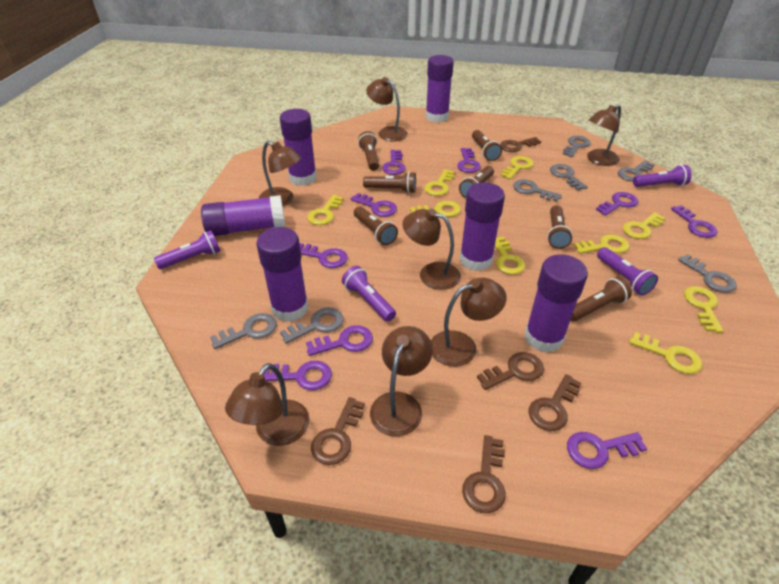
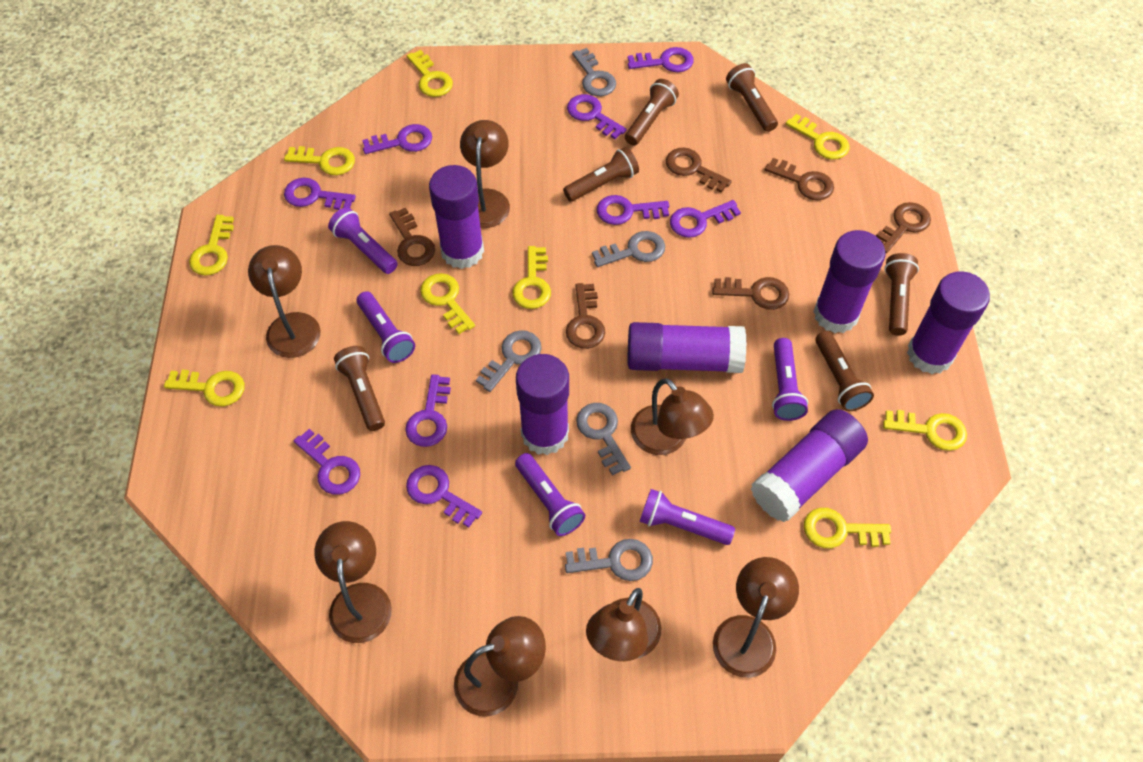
brown flashlight: [354,206,398,245] [358,131,379,171] [363,172,416,193] [459,166,494,198] [472,130,502,161] [547,205,573,249] [571,277,632,321] = 7 -> [334,346,385,431] [563,147,639,202] [625,79,679,146] [726,63,778,132] [815,331,874,411] [884,253,919,335] = 6
brown key: [311,397,365,465] [462,435,506,513] [477,352,544,390] [500,137,541,152] [528,374,581,431] = 5 -> [389,208,435,266] [566,283,605,349] [666,148,732,193] [712,277,789,310] [765,158,834,200] [876,202,931,254] = 6
grey key: [210,313,277,349] [280,308,344,344] [513,179,562,202] [550,164,588,191] [563,136,591,157] [618,160,655,182] [678,254,737,293] = 7 -> [476,330,542,392] [565,539,653,581] [572,48,616,96] [576,403,631,475] [592,231,665,267] = 5
purple flashlight: [154,230,220,269] [342,266,396,321] [597,247,658,295] [633,165,691,187] = 4 -> [328,207,398,274] [357,291,415,363] [515,453,585,536] [640,489,735,545] [772,338,808,421] = 5

